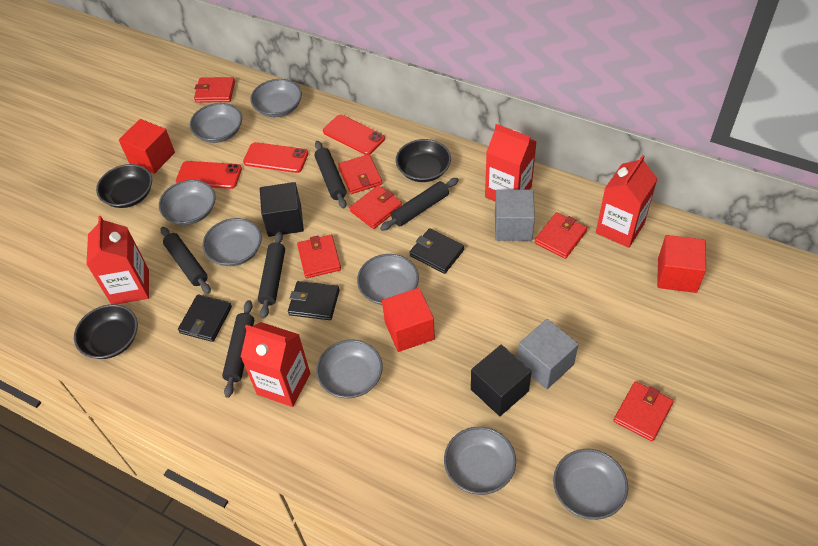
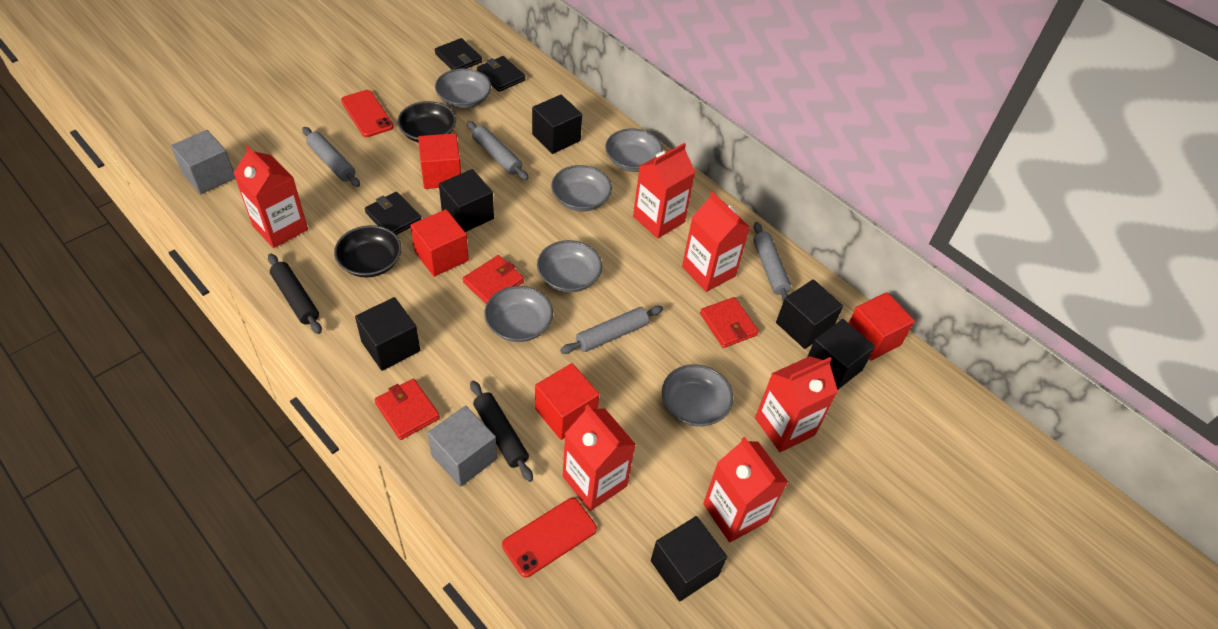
black bowl: [74,304,138,359] [96,164,152,208] [396,139,451,182] = 3 -> [334,225,402,277] [398,101,456,143] = 2
black cube: [260,182,304,237] [471,345,532,416] = 2 -> [355,297,420,371] [439,169,494,232] [532,95,582,154] [651,516,727,601] [776,279,843,349] [807,319,875,390] = 6
black rolling pin: [161,227,211,294] [222,300,254,398] [258,232,285,318] [315,141,347,209] [380,178,459,231] = 5 -> [268,254,322,334] [470,380,533,482] = 2
grey bowl: [159,180,216,225] [190,103,242,143] [203,218,262,266] [250,79,302,117] [316,340,383,398] [357,254,419,305] [444,427,516,495] [553,449,628,520] = 8 -> [435,68,491,108] [484,286,553,342] [537,240,602,293] [551,165,612,211] [605,129,663,172] [662,365,733,427] = 6
grey rolling pin: none = 0 -> [302,127,360,187] [467,121,529,180] [560,306,663,354] [753,222,791,301] = 4
red carton: [86,216,149,304] [241,322,310,407] [485,124,537,201] [596,155,658,248] = 4 -> [233,145,308,248] [563,405,636,511] [633,143,695,239] [682,192,750,292] [703,437,788,543] [755,356,838,452] = 6
red cube: [119,119,175,174] [382,288,435,352] [657,235,706,293] = 3 -> [410,209,469,277] [418,133,461,189] [535,363,599,440] [849,292,915,361] = 4
red phone: [176,161,242,189] [243,142,308,173] [323,115,385,155] = 3 -> [341,90,394,137] [502,498,597,578] = 2
red wallet: [194,77,235,103] [297,235,341,278] [338,154,383,194] [350,185,402,229] [535,212,587,259] [613,381,674,442] = 6 -> [374,378,440,440] [463,255,524,304] [700,297,759,348] = 3

